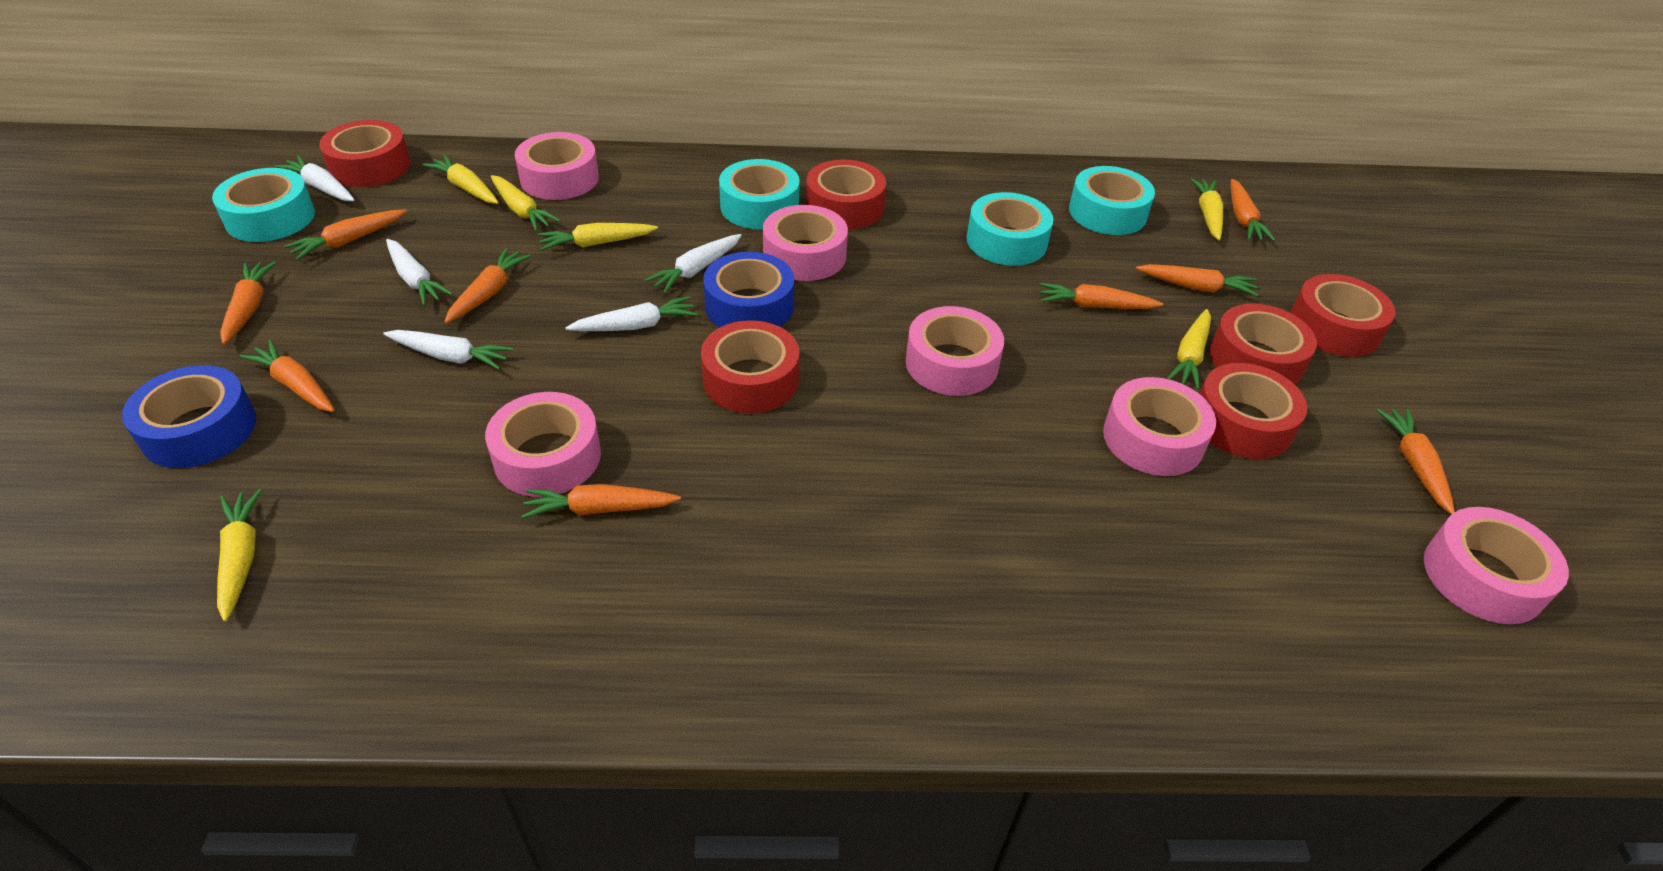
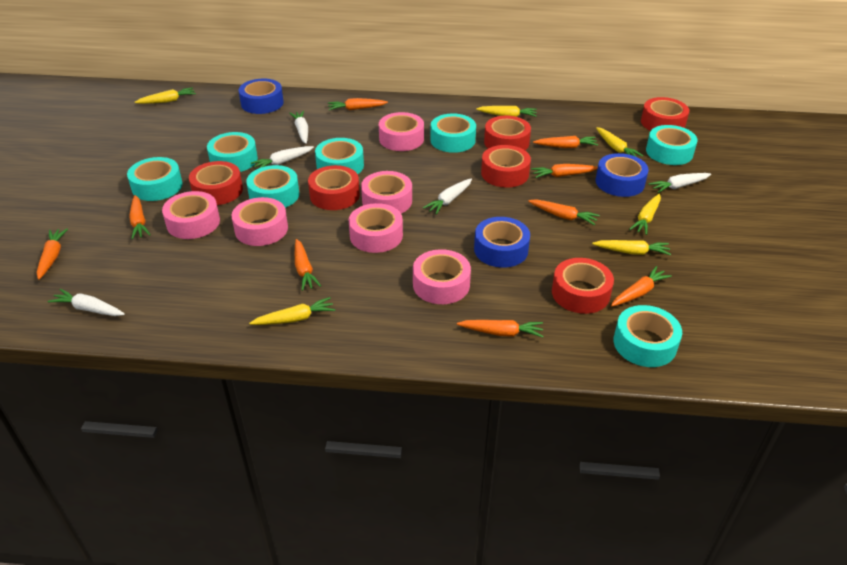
blue tape: [122,365,256,468] [703,252,794,327] = 2 -> [239,78,284,114] [474,217,530,268] [595,153,649,197] = 3
turquoise tape: [212,168,315,242] [719,159,800,229] [966,192,1053,266] [1069,166,1155,235] = 4 -> [127,157,183,201] [207,132,258,172] [246,165,299,208] [315,138,364,174] [430,113,476,153] [614,305,682,367] [646,125,697,165] = 7

